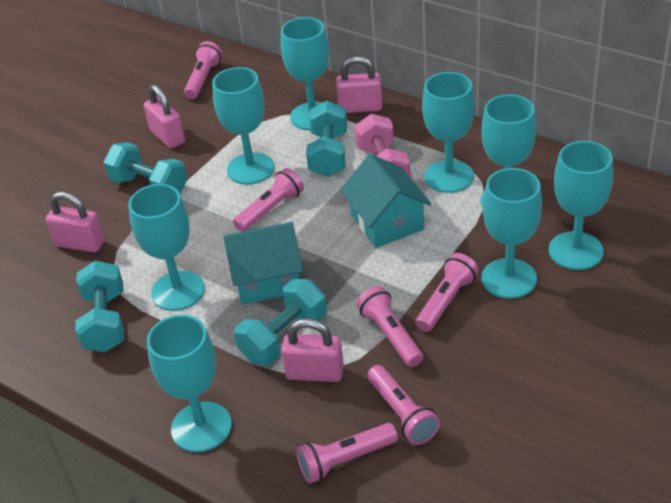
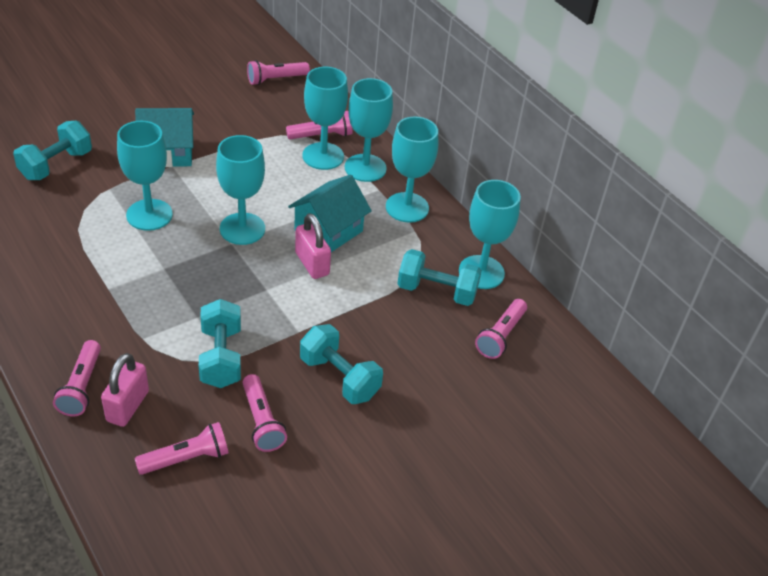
pink dumbbell: [354,113,410,177] = 1 -> none = 0
pink padlock: [46,191,105,252] [144,84,185,149] [281,318,344,382] [336,56,383,113] = 4 -> [101,353,149,427] [295,213,331,279] = 2
turquoise goblet: [128,184,205,311] [147,315,232,452] [212,67,274,184] [281,17,329,130] [422,72,475,193] [480,95,536,208] [481,168,542,299] [549,141,613,270] = 8 -> [117,121,173,231] [216,135,265,245] [302,67,348,170] [345,78,393,182] [386,117,438,223] [459,180,521,289] = 6

